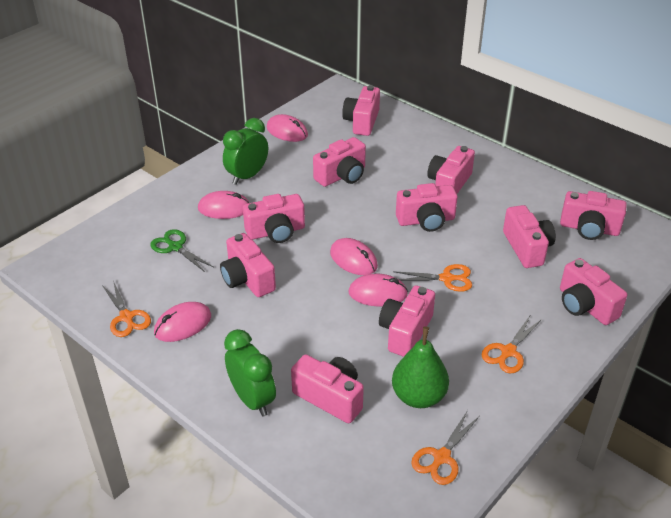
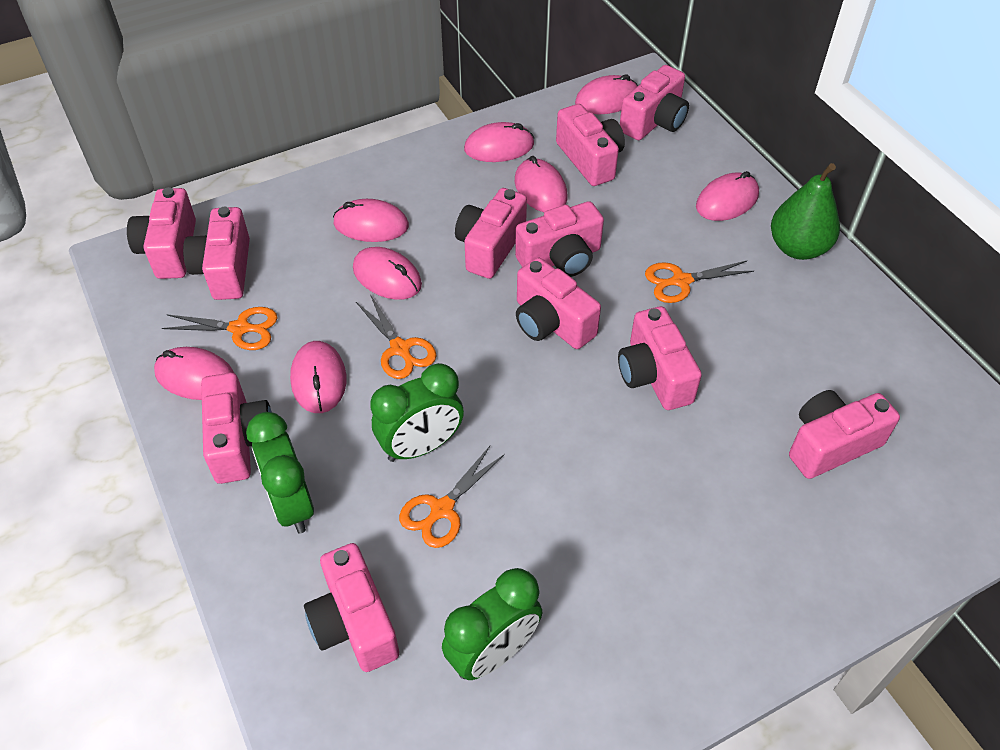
green clock: [223,118,268,185] [224,329,276,416] = 2 -> [246,412,314,534] [370,363,464,462] [442,568,542,680] = 3
green scissors: [150,229,214,272] = 1 -> none = 0
pink mouse: [154,302,211,342] [198,191,249,219] [267,114,308,142] [330,238,378,275] [348,274,408,307] = 5 -> [154,347,234,400] [290,341,346,413] [333,199,409,242] [353,247,422,300] [464,122,534,162] [515,156,567,212] [575,74,638,114] [696,171,759,221] = 8

